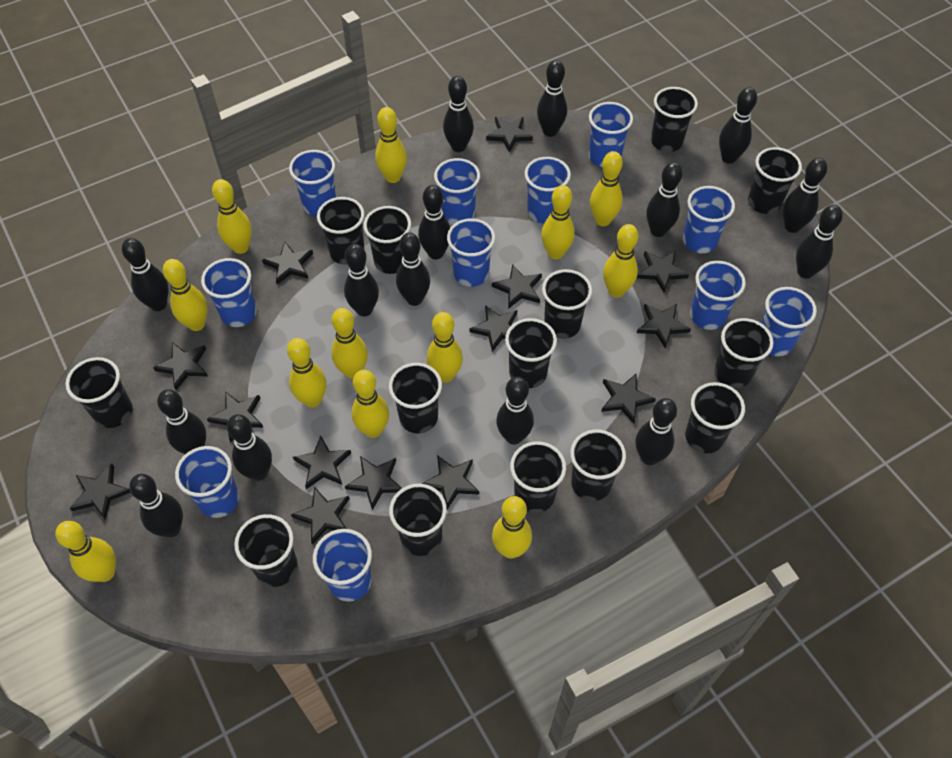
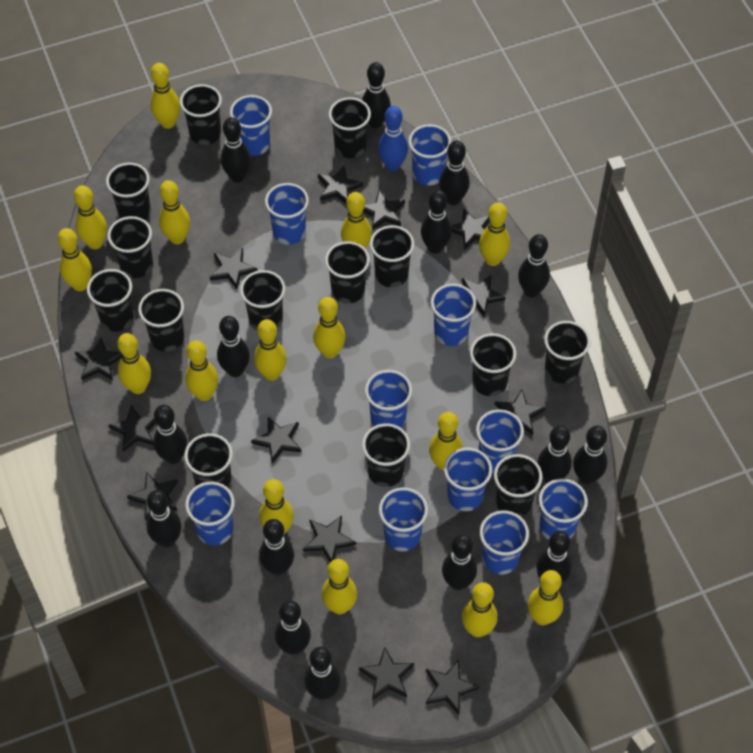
black star: [70,464,131,520] [153,342,208,390] [207,391,263,442] [262,241,313,285] [291,487,350,545] [293,435,351,489] [345,456,402,510] [422,455,479,510] [470,305,517,352] [486,117,533,153] [492,264,542,309] [601,374,656,424] [637,251,689,293] [637,304,691,349] = 14 -> [75,337,122,380] [108,405,156,452] [127,472,178,521] [210,248,258,289] [251,417,302,464] [303,515,356,562] [318,166,363,204] [359,647,414,700] [363,190,405,230] [426,660,479,715] [451,208,490,250] [462,275,506,317] [495,389,546,435] = 13
blue bowling pin: none = 0 -> [378,106,408,171] = 1
yellow bowling pin: [55,521,116,582] [163,259,208,331] [212,179,252,254] [287,338,326,408] [331,308,368,379] [352,370,389,438] [375,107,407,183] [427,312,463,383] [492,496,532,559] [541,185,575,259] [590,151,623,226] [603,224,638,298] = 12 -> [58,228,92,291] [74,185,107,249] [118,333,151,394] [150,63,180,129] [159,180,190,244] [185,340,218,401] [254,319,287,381] [259,479,294,534] [313,297,346,359] [322,559,357,614] [341,192,372,249] [429,412,463,471] [462,582,498,637] [479,202,510,266] [528,570,563,625] = 15

